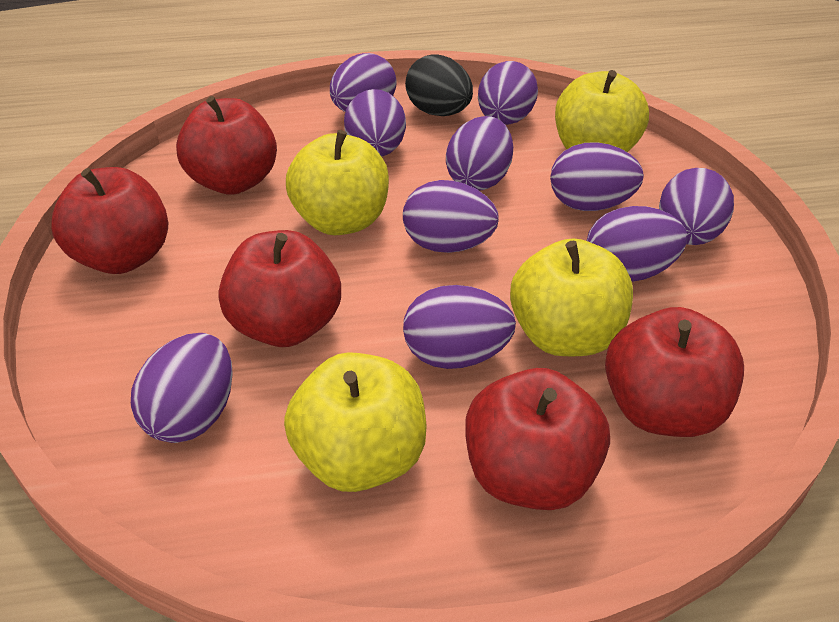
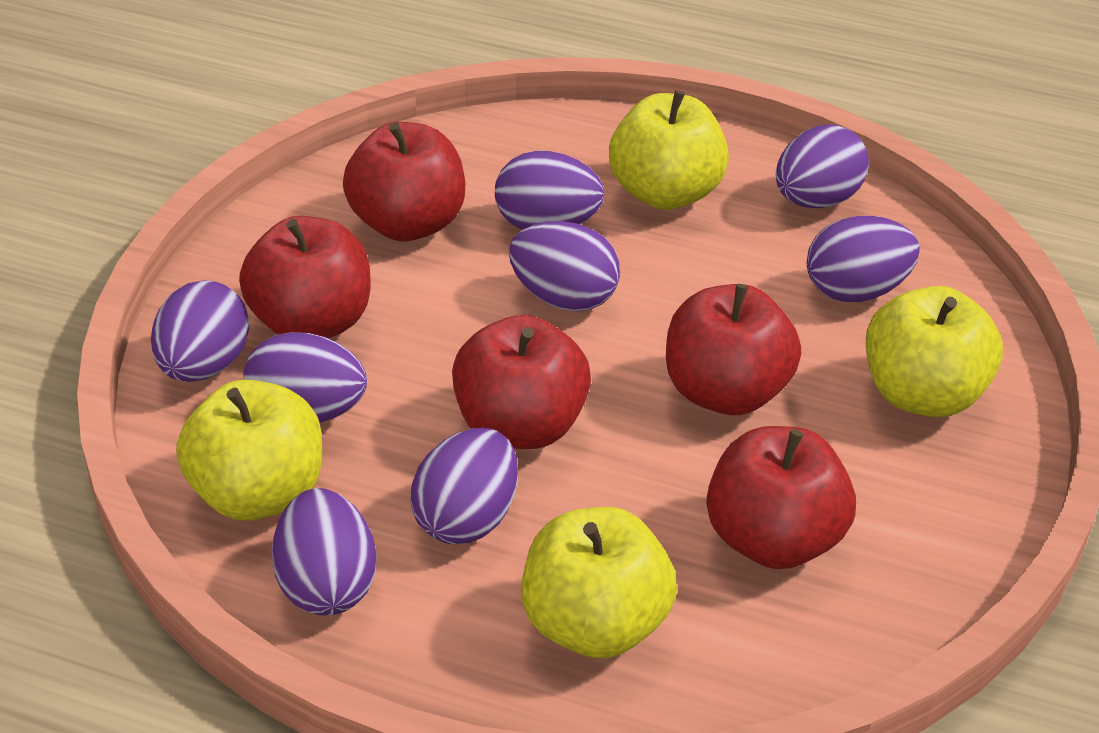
black egg: [405,55,473,116] = 1 -> none = 0
purple egg: [131,333,233,443] [330,53,397,112] [344,89,406,157] [403,180,499,253] [403,285,516,369] [446,116,513,191] [478,61,538,125] [550,142,644,211] [587,206,687,282] [659,168,734,245] = 10 -> [151,280,249,382] [243,332,367,423] [272,488,376,616] [410,428,518,544] [495,151,604,229] [509,221,620,311] [776,125,869,208] [807,216,920,302] = 8

